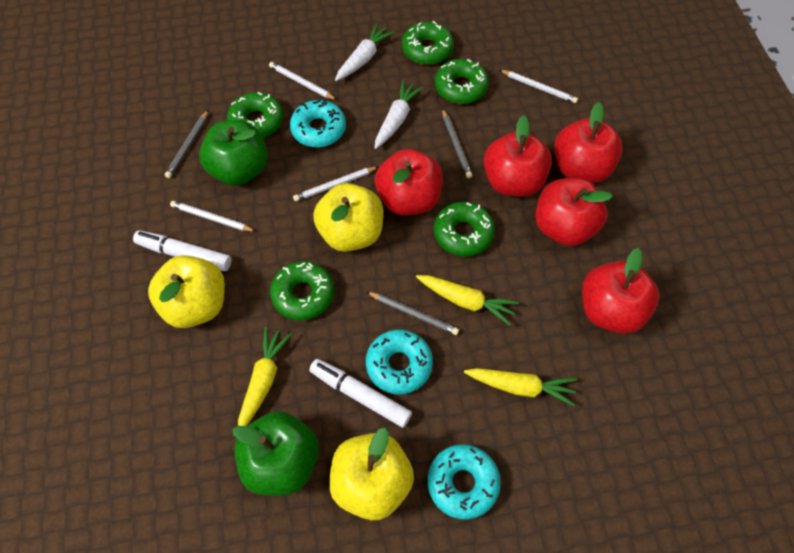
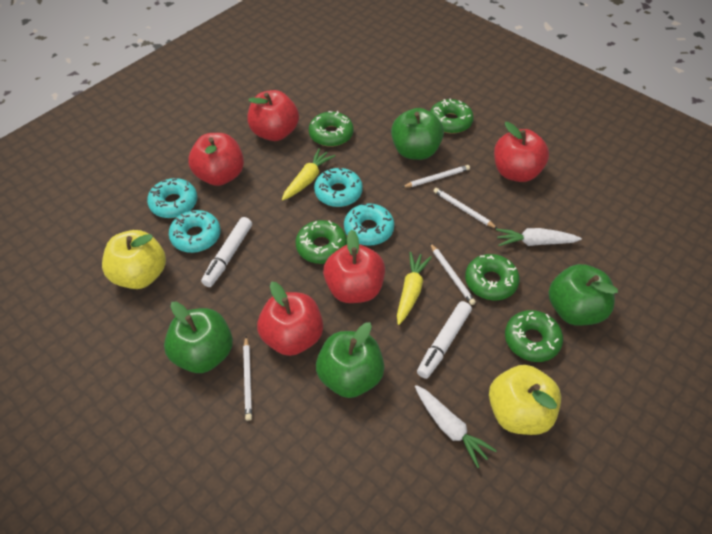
green apple: [199,120,268,186] [232,411,319,496] = 2 -> [164,302,233,373] [316,322,385,398] [391,108,444,160] [549,264,618,326] = 4
grey pencil: [165,110,208,178] [367,292,459,335] [442,108,472,178] = 3 -> none = 0
turquoise donut: [290,100,346,147] [366,330,433,394] [427,444,501,520] = 3 -> [147,178,197,218] [169,210,220,253] [314,168,363,207] [344,203,394,246] = 4
yellow apple: [148,255,225,328] [313,183,383,252] [329,428,414,520] = 3 -> [102,230,166,289] [489,365,561,435] = 2
yellow carrot: [238,327,292,426] [416,275,519,326] [464,368,577,406] = 3 -> [282,148,335,201] [397,252,432,325] = 2

